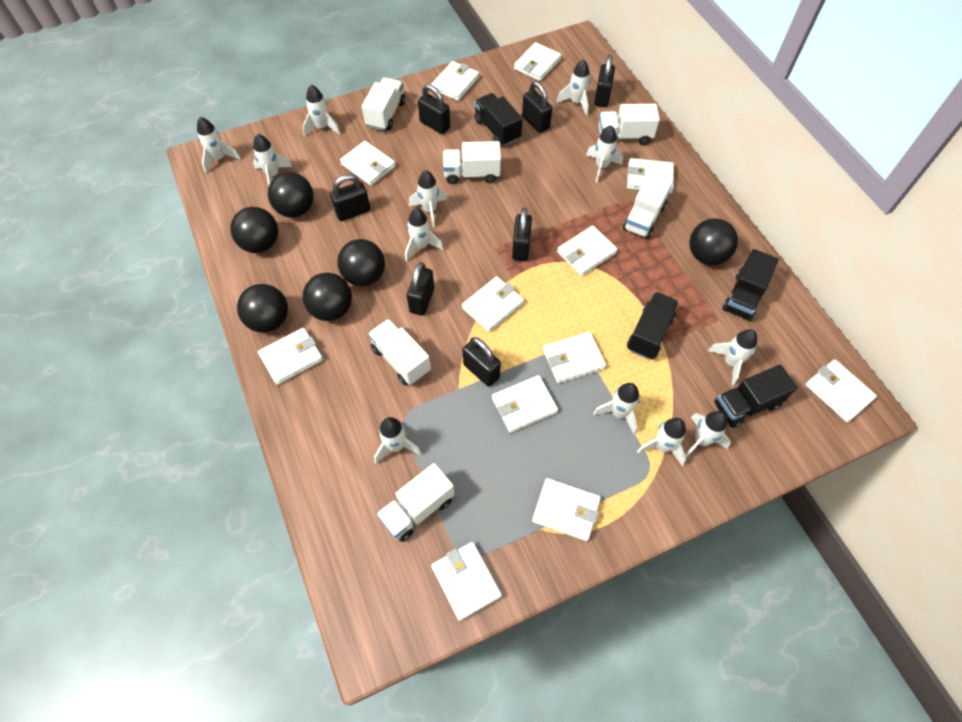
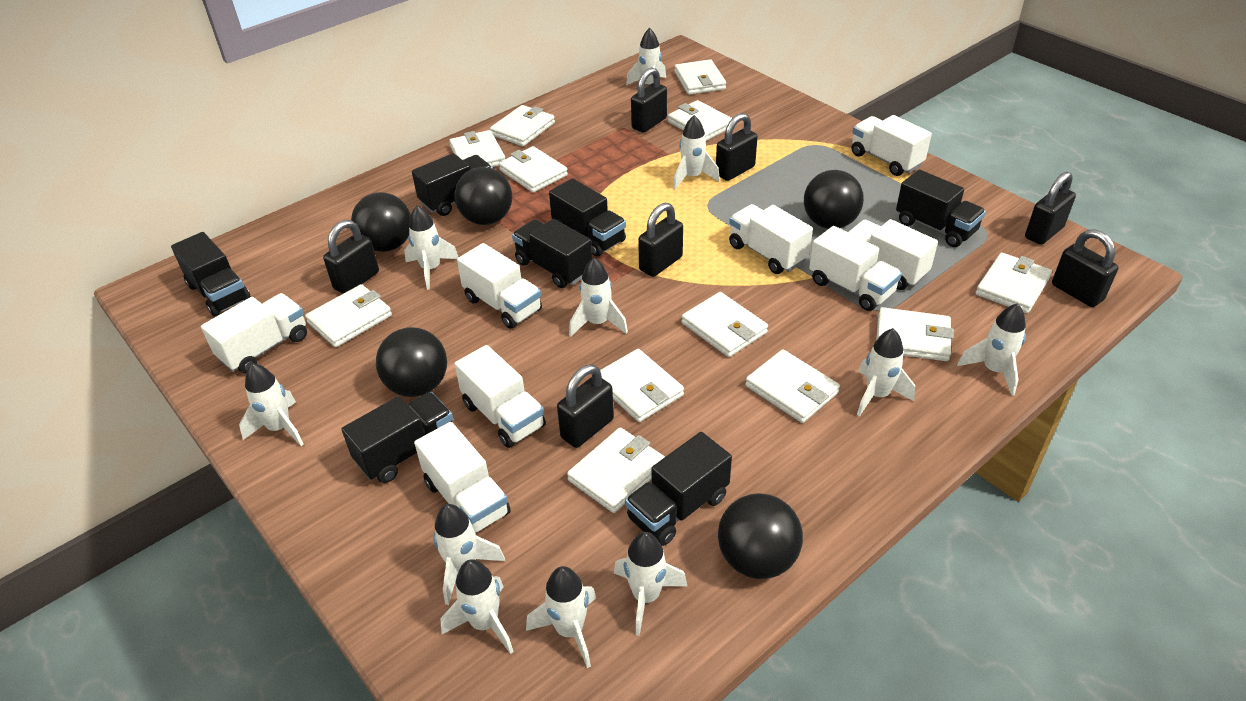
black ball: [230,207,278,253] [237,284,288,333] [268,172,314,218] [303,273,352,321] [337,239,385,286] [689,218,738,265] = 6 -> [351,192,411,252] [376,327,447,397] [454,167,512,225] [718,493,803,579] [804,170,864,229] = 5
black truck: [474,93,523,146] [627,292,679,359] [714,364,798,428] [722,249,779,321] = 4 -> [171,232,251,316] [341,392,453,483] [412,153,493,216] [512,219,592,288] [549,178,626,257] [625,432,732,546] [896,169,986,247] = 7
white rocket: [197,117,241,173] [253,134,293,185] [303,85,340,136] [374,417,422,464] [405,208,444,262] [409,170,447,228] [557,59,590,116] [586,125,623,182] [593,383,640,435] [637,418,686,467] [685,411,731,458] [708,329,757,385] = 12 -> [239,363,304,446] [404,205,459,290] [433,504,505,605] [440,559,514,654] [526,566,596,668] [569,258,628,337] [614,532,687,636] [626,28,666,85] [673,115,720,190] [857,328,915,417] [957,303,1026,396] = 11
white truck: [362,78,405,131] [368,319,431,385] [377,463,454,542] [443,141,501,184] [599,104,660,145] [623,172,673,239] = 6 -> [201,293,307,373] [414,422,511,532] [454,345,546,448] [457,243,542,329] [729,204,813,274] [809,226,902,311] [848,219,938,290] [851,115,932,176] = 8

